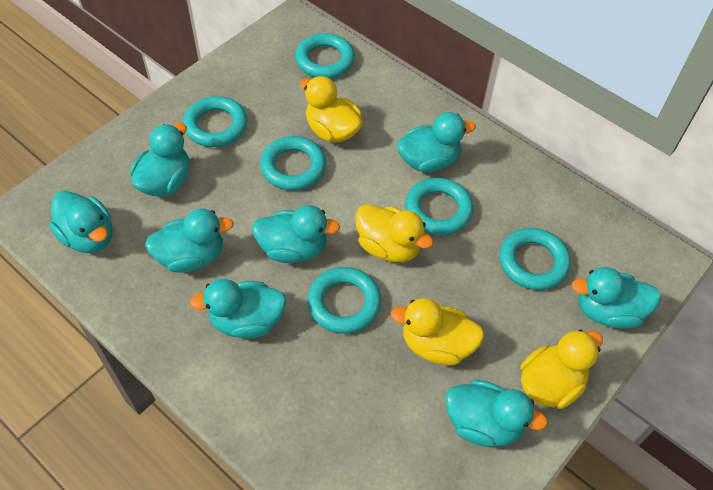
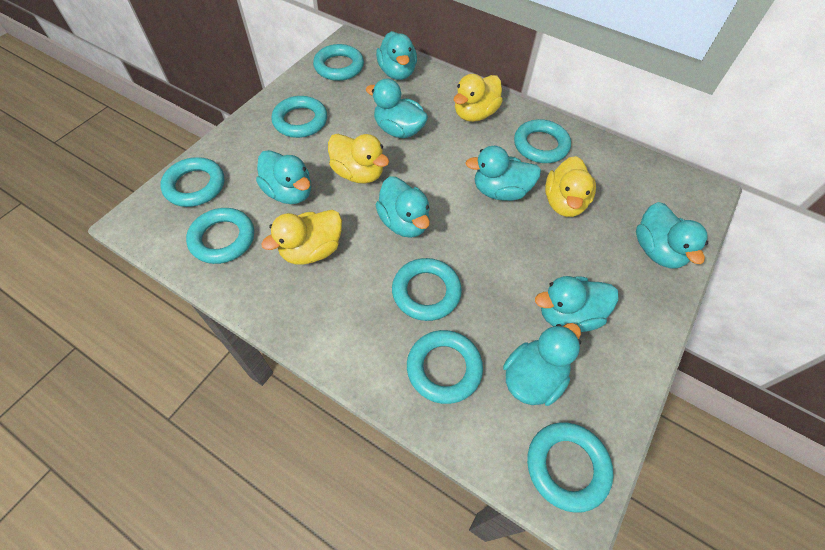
turquoise ring: [183,96,247,147] [260,136,326,190] [295,33,355,78] [307,267,381,334] [405,178,473,235] [499,228,571,290] = 6 -> [160,157,225,207] [186,208,254,264] [271,96,327,138] [313,44,364,81] [392,258,462,321] [407,330,483,404] [514,119,571,163] [527,422,613,513] = 8

